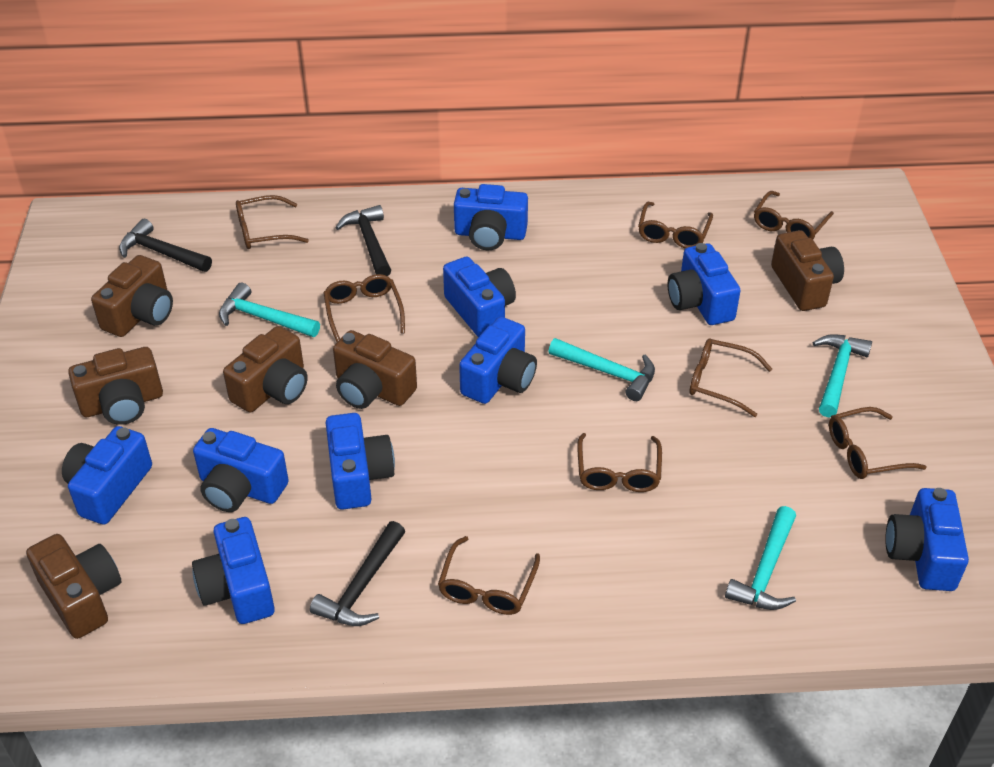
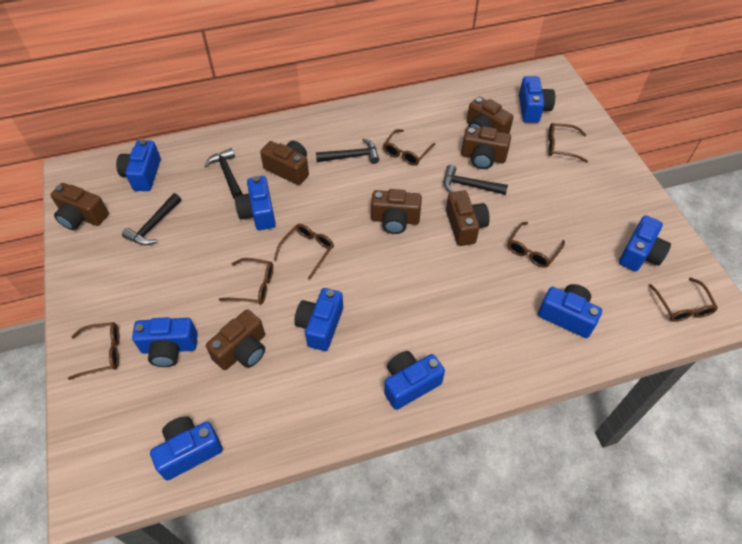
black hammer: [119,219,212,272] [310,521,405,626] [335,205,391,276] = 3 -> [122,193,181,245] [204,148,242,199] [316,138,379,164] [444,165,508,195] = 4
brown camera: [26,534,122,639] [68,347,163,425] [91,255,173,337] [223,326,308,412] [333,330,417,409] [771,230,844,311] = 6 -> [50,183,109,230] [206,309,265,370] [260,141,309,185] [371,189,422,234] [446,190,490,246] [461,126,511,169] [467,96,514,134] = 7
brown glasses: [236,195,309,249] [323,274,405,342] [438,536,540,615] [577,433,662,492] [638,202,713,249] [689,339,772,417] [754,191,834,239] [829,407,926,479] = 8 -> [68,322,120,380] [219,258,273,304] [274,224,334,279] [383,129,435,166] [508,222,565,267] [548,123,588,163] [649,278,718,322] = 7
turquoise hammer: [219,283,320,337] [549,338,655,401] [725,506,796,610] [813,334,872,417] = 4 -> none = 0

